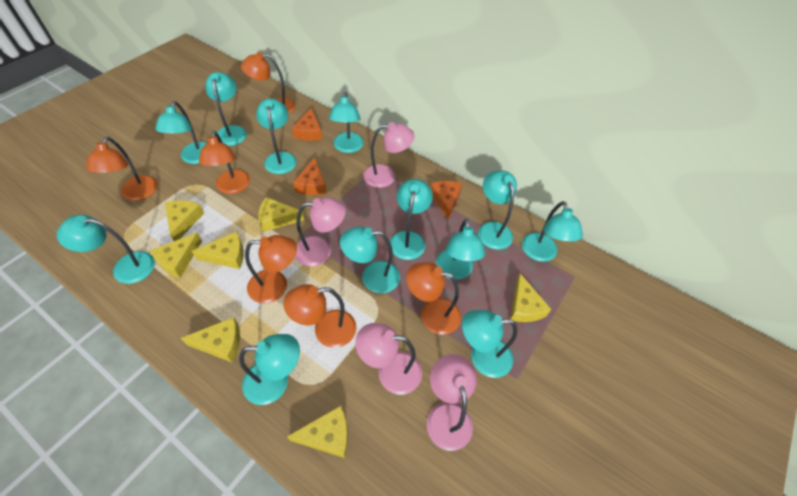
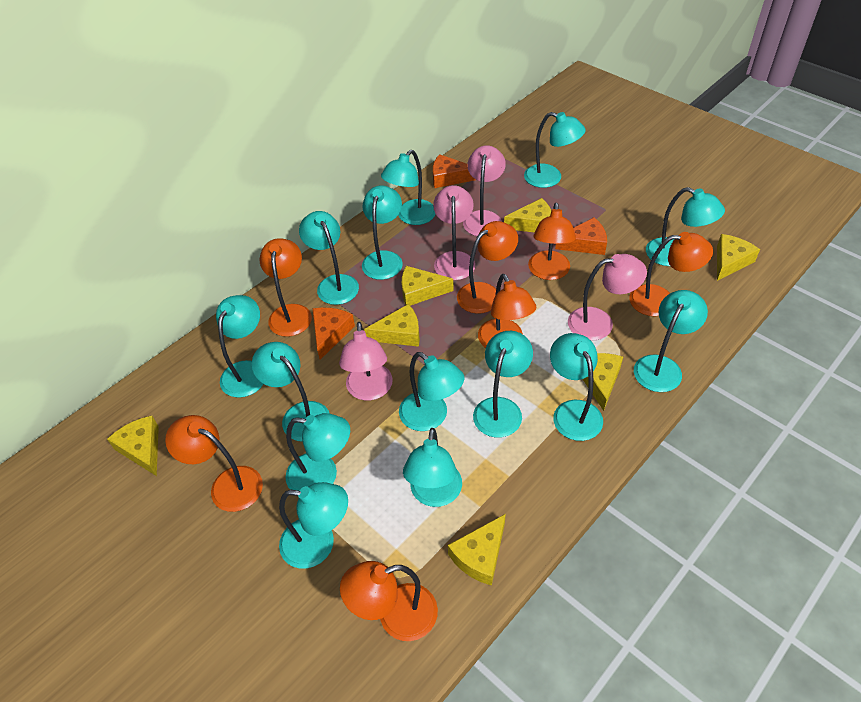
orange lamp: [86,137,158,201] [199,131,250,194] [241,52,295,114] [245,235,297,304] [283,284,357,348] [406,262,461,335] = 6 -> [165,415,263,512] [259,238,312,337] [340,561,438,641] [457,221,518,314] [478,274,536,348] [528,202,576,280] [629,232,713,316] = 7
turquoise lamp: [57,215,155,284] [155,101,208,164] [205,72,247,146] [239,334,300,405] [256,98,297,174] [329,92,364,153] [340,226,400,294] [390,179,433,260] [436,218,485,280] [462,310,517,378] [478,170,517,250] [522,201,583,262] = 12 -> [216,295,263,398] [252,342,330,441] [279,482,348,569] [286,413,350,491] [299,211,359,305] [362,186,403,280] [381,150,435,225] [399,352,464,431] [403,428,462,507] [473,331,533,438] [524,112,586,188] [550,333,603,441] [634,290,708,392] [646,187,725,266] = 14

